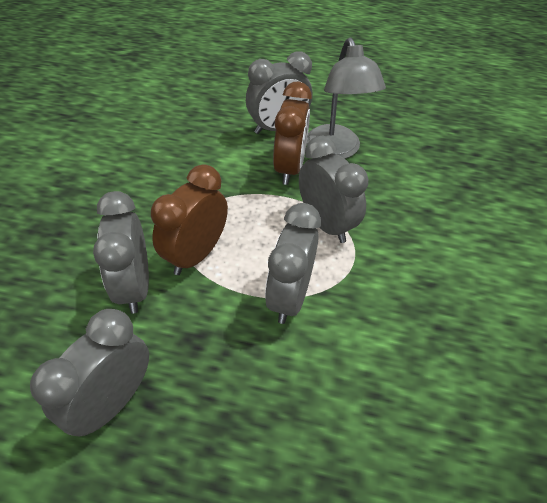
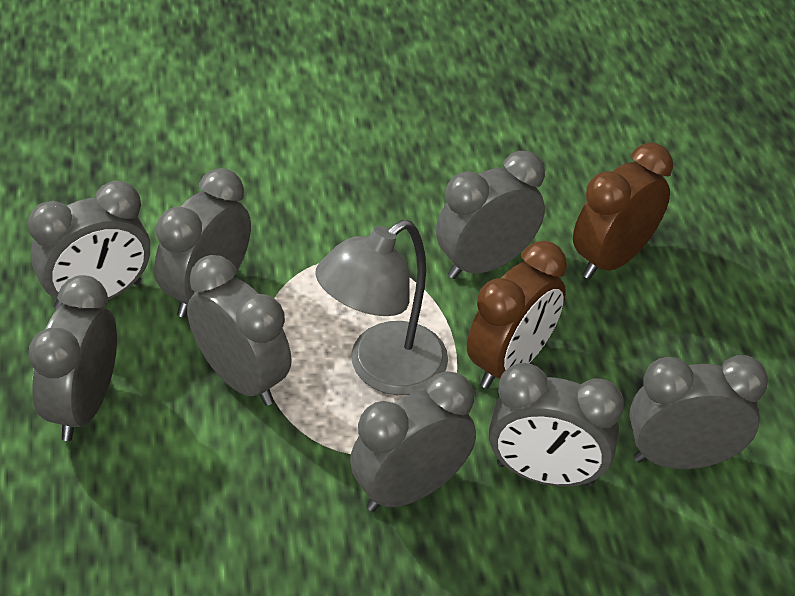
grey clock: [30,309,149,436] [93,191,149,314] [246,51,312,134] [265,203,321,324] [299,136,368,243] = 5 -> [28,181,150,310] [28,275,117,441] [154,168,251,318] [187,255,292,406] [350,371,476,512] [436,151,545,279] [489,363,624,487] [629,355,768,469] = 8

